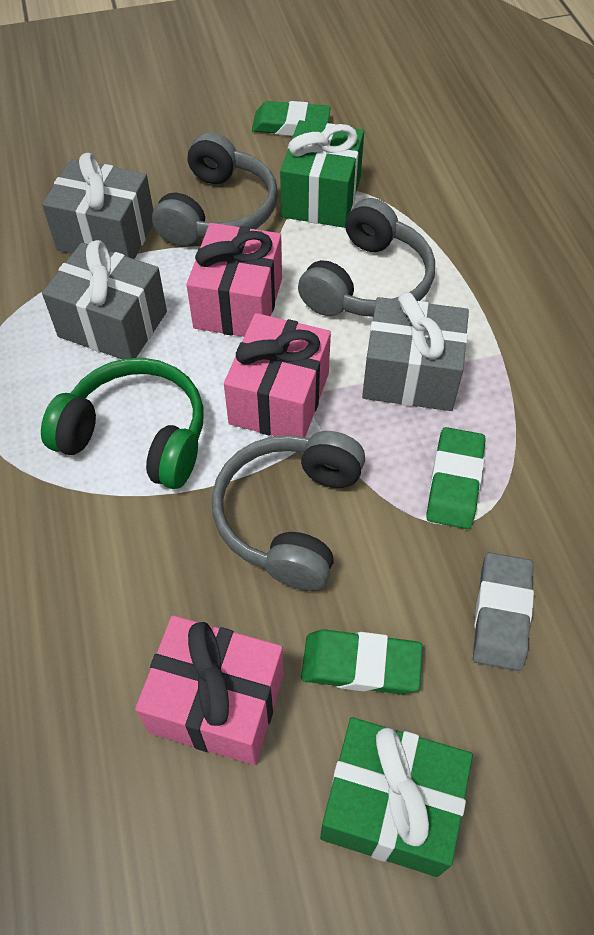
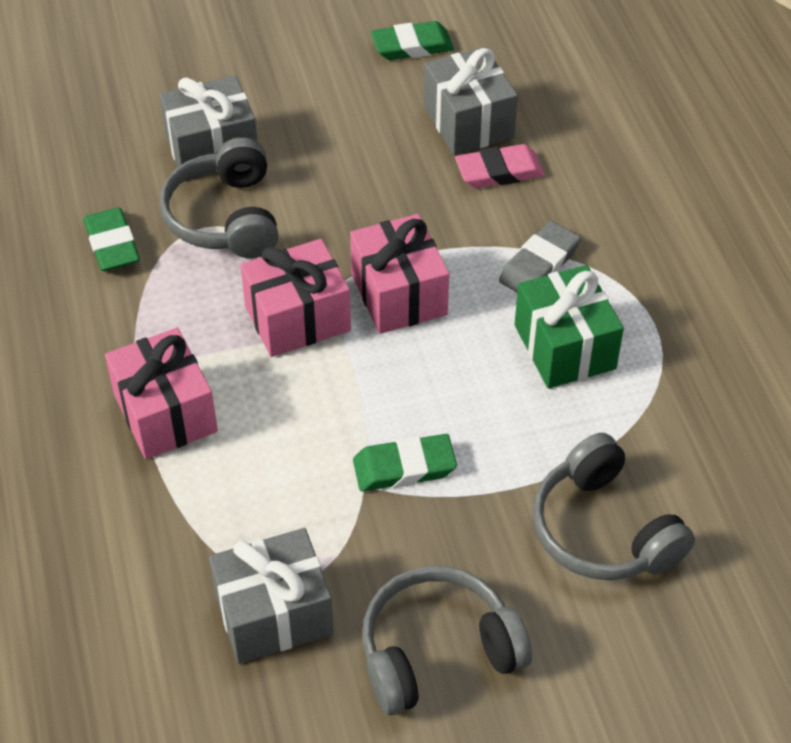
green gift: [280,120,364,228] [320,717,473,877] = 2 -> [514,265,624,388] = 1
green headphones: [41,358,204,489] = 1 -> none = 0
pink eraser: none = 0 -> [455,144,545,188] = 1

